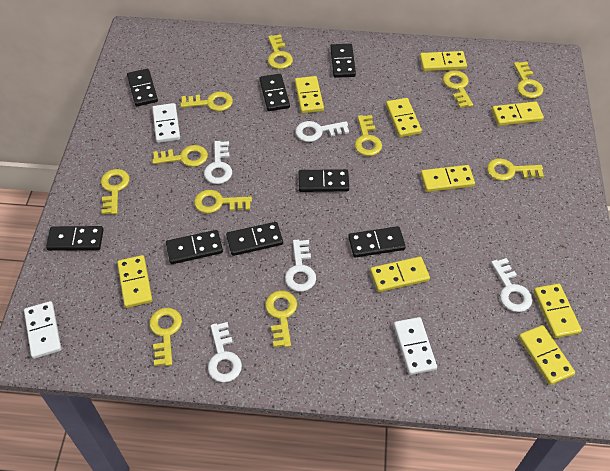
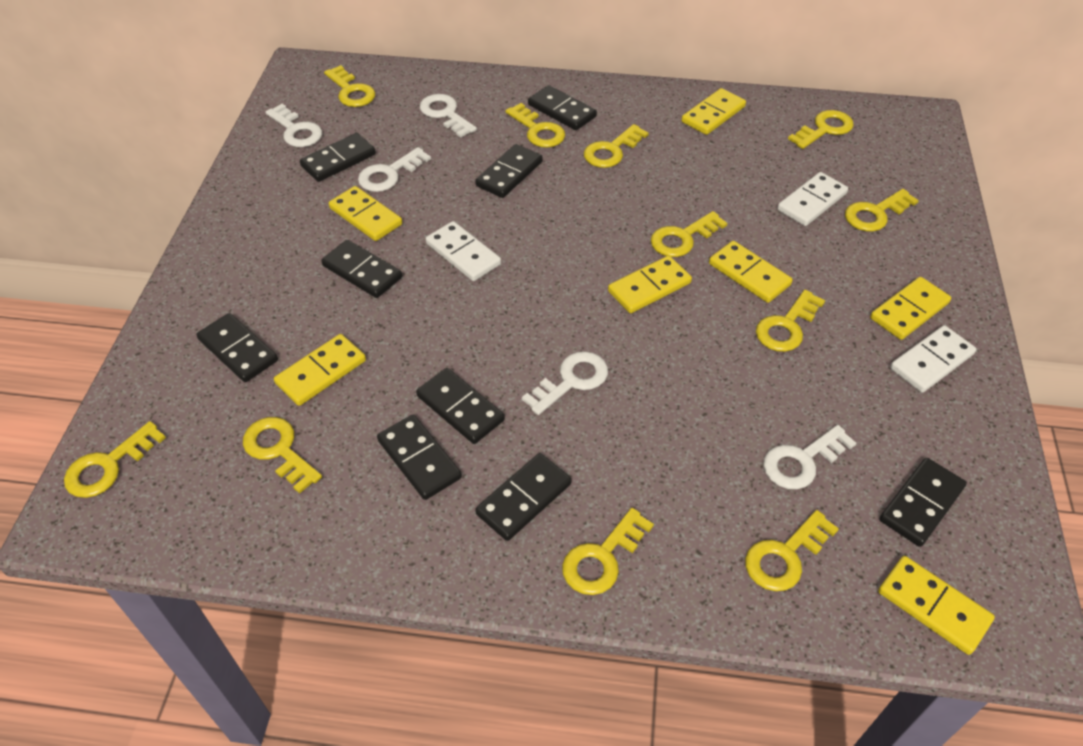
black domino: [46,226,103,251] [127,69,158,106] [166,230,223,264] [226,222,283,256] [259,74,290,111] [298,169,349,192] [330,44,356,78] [348,226,406,258] = 8 -> [197,313,278,382] [300,133,376,182] [321,240,402,298] [377,415,462,500] [416,368,505,444] [475,144,543,198] [475,453,572,541] [528,85,597,130] [879,458,967,547] = 9
yellow domino: [117,255,152,308] [295,76,324,113] [370,257,430,292] [386,98,422,137] [420,51,467,71] [421,165,475,192] [492,102,544,126] [519,325,575,385] [534,284,582,338] = 9 -> [274,334,366,406] [329,186,402,241] [608,256,692,313] [682,88,746,135] [709,241,793,303] [870,277,951,340] [878,556,995,655] = 7

